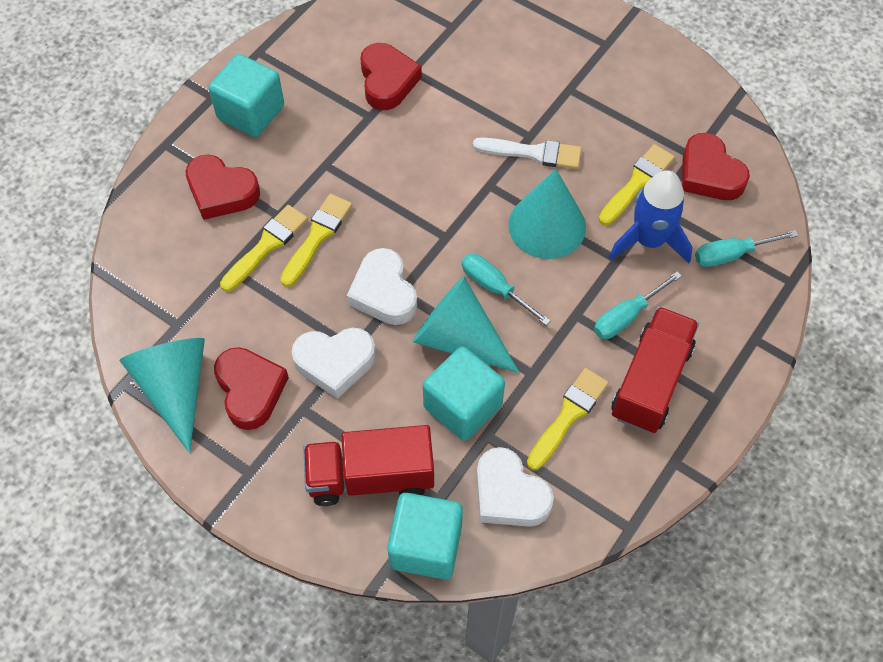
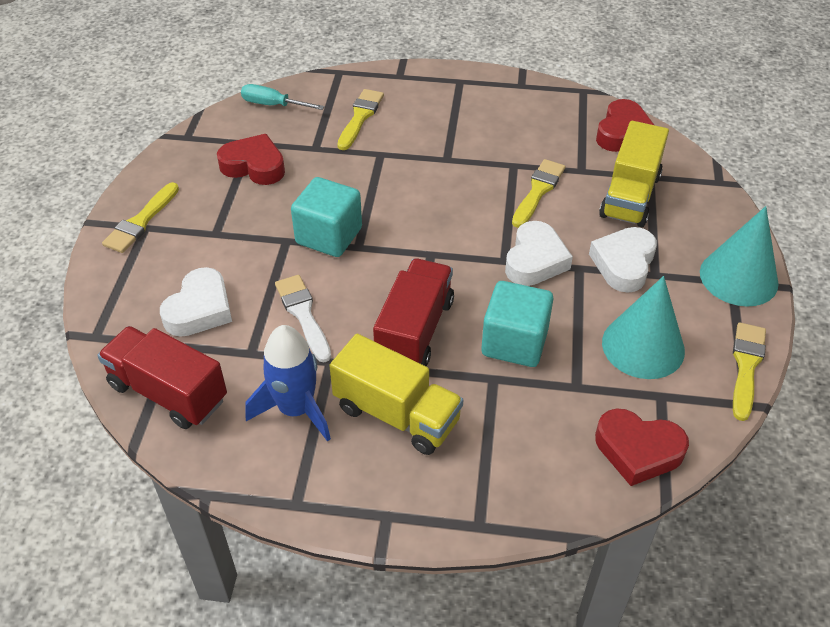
red heart: [186,155,260,220] [214,347,289,430] [361,43,422,110] [682,133,750,200] = 4 -> [217,134,285,185] [595,408,689,486] [596,99,654,152] = 3
turquoise cone: [120,338,205,453] [413,276,520,373] [508,168,586,259] = 3 -> [602,276,685,379] [700,206,779,307] = 2
turquoise cube: [209,54,284,137] [387,493,463,579] [423,346,505,441] = 3 -> [291,177,362,257] [481,281,553,367] = 2
turquoise screwdriver: [462,254,551,325] [594,272,682,339] [695,230,798,267] = 3 -> [241,84,325,110] = 1
yellow truck: none = 0 -> [329,334,463,455] [599,121,669,227] = 2

